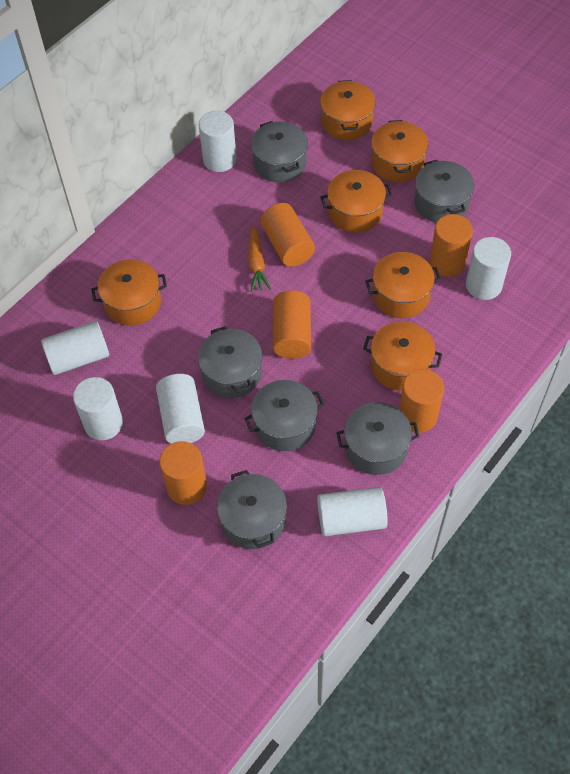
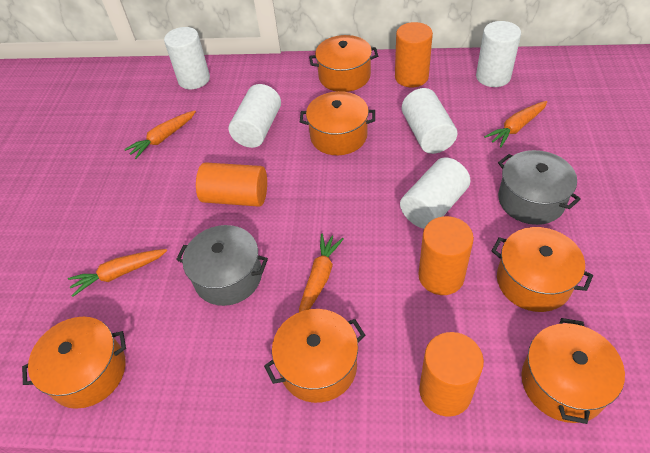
grey pot: [198,326,262,398] [217,470,287,549] [244,380,324,451] [251,121,308,182] [336,402,419,475] [414,160,474,223] = 6 -> [176,225,268,306] [498,150,581,225] = 2
orange carrot: [248,225,271,292] = 1 -> [68,249,167,297] [124,110,196,159] [299,233,344,312] [484,101,547,147] = 4
orange cylinder: [159,441,207,505] [260,203,315,267] [273,291,311,359] [399,369,444,433] [430,214,473,277] = 5 -> [196,162,267,207] [395,22,433,87] [419,216,474,295] [419,332,484,417] = 4
white cylinder: [41,321,109,375] [73,377,123,440] [156,374,205,444] [199,111,237,172] [317,487,388,536] [466,237,511,300] = 6 -> [164,27,210,89] [229,84,281,148] [400,157,470,229] [402,88,457,154] [476,21,521,87] = 5

